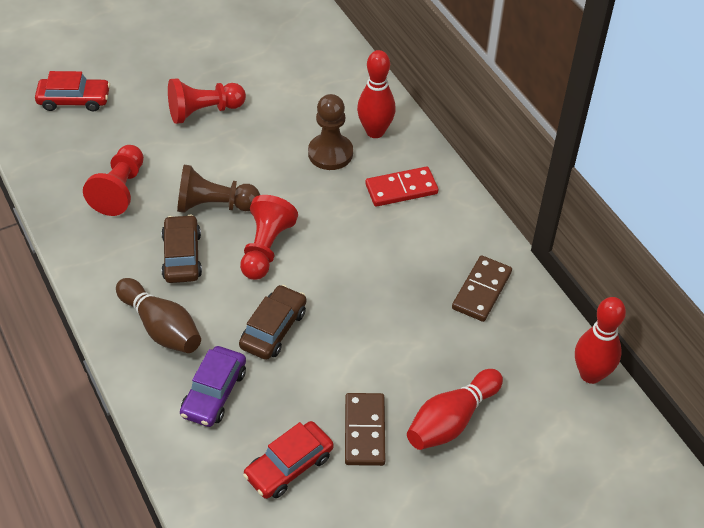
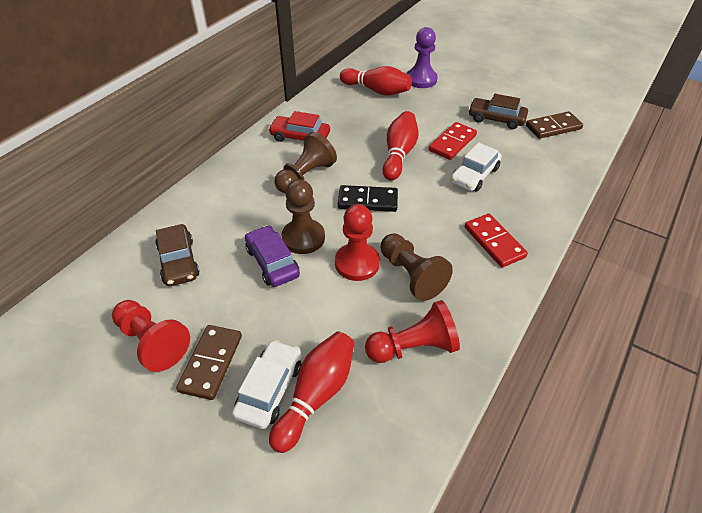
black domino: none = 0 -> [338,185,398,212] = 1
brown bowling pin: [116,278,201,353] = 1 -> none = 0
brown pawn: [177,165,260,213] [308,94,353,170] = 2 -> [274,132,337,193] [281,179,325,254] [381,233,453,301] = 3
purple pawn: none = 0 -> [406,27,438,88] = 1
red car: [35,71,110,112] [243,421,334,499] = 2 -> [268,111,330,142] = 1
red domino: [365,166,439,207] = 1 -> [429,122,477,160] [465,214,528,267] = 2
white car: none = 0 -> [232,340,302,429] [450,143,502,192] = 2

